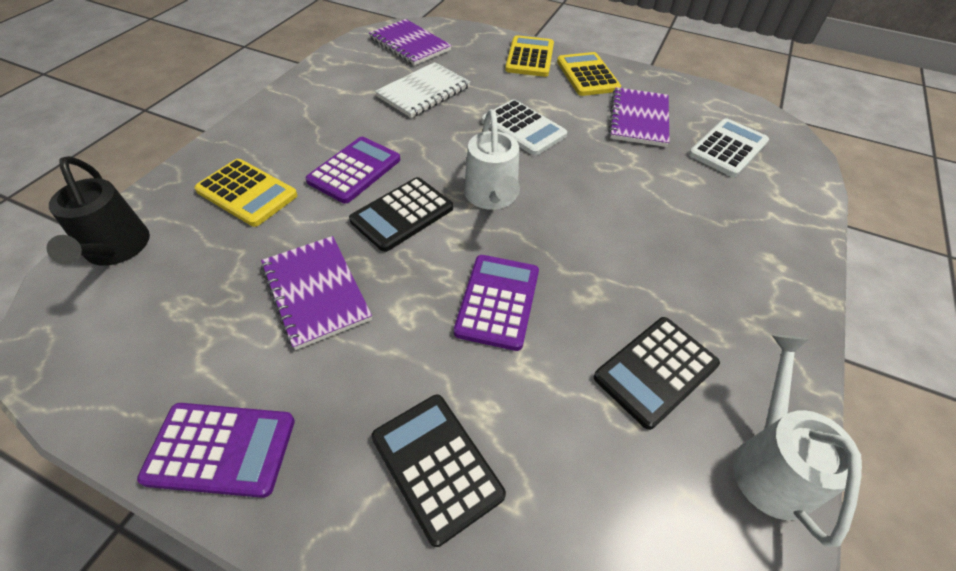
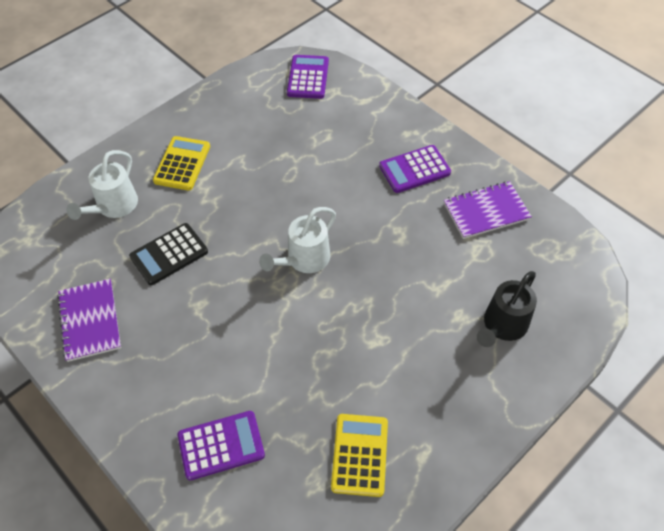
black calculator: [349,177,453,252] [371,395,506,547] [594,317,720,430] = 3 -> [129,223,208,285] = 1
purple notebook: [261,236,372,350] [369,19,452,66] [609,87,670,147] = 3 -> [57,279,121,362] [444,181,532,239] = 2
white calculator: [481,99,567,156] [689,118,769,177] = 2 -> none = 0
white notebook: [375,62,470,118] = 1 -> none = 0
yellow calculator: [195,159,298,227] [505,35,554,77] [557,52,621,96] = 3 -> [153,136,210,190] [331,414,388,497] = 2

